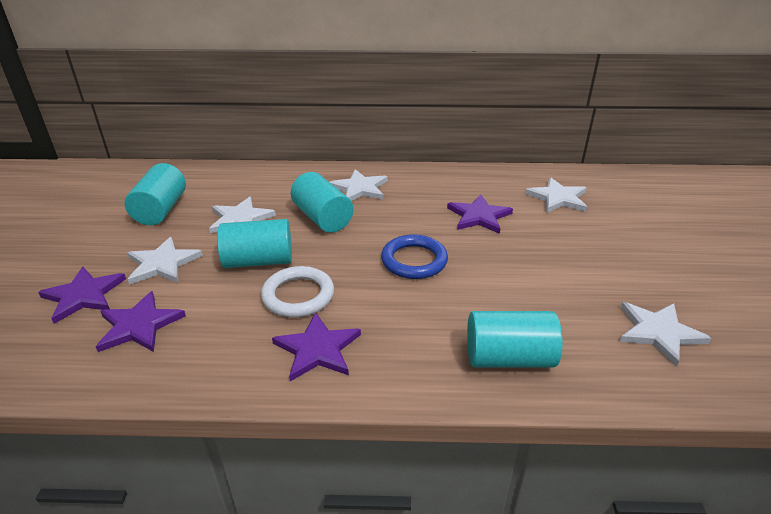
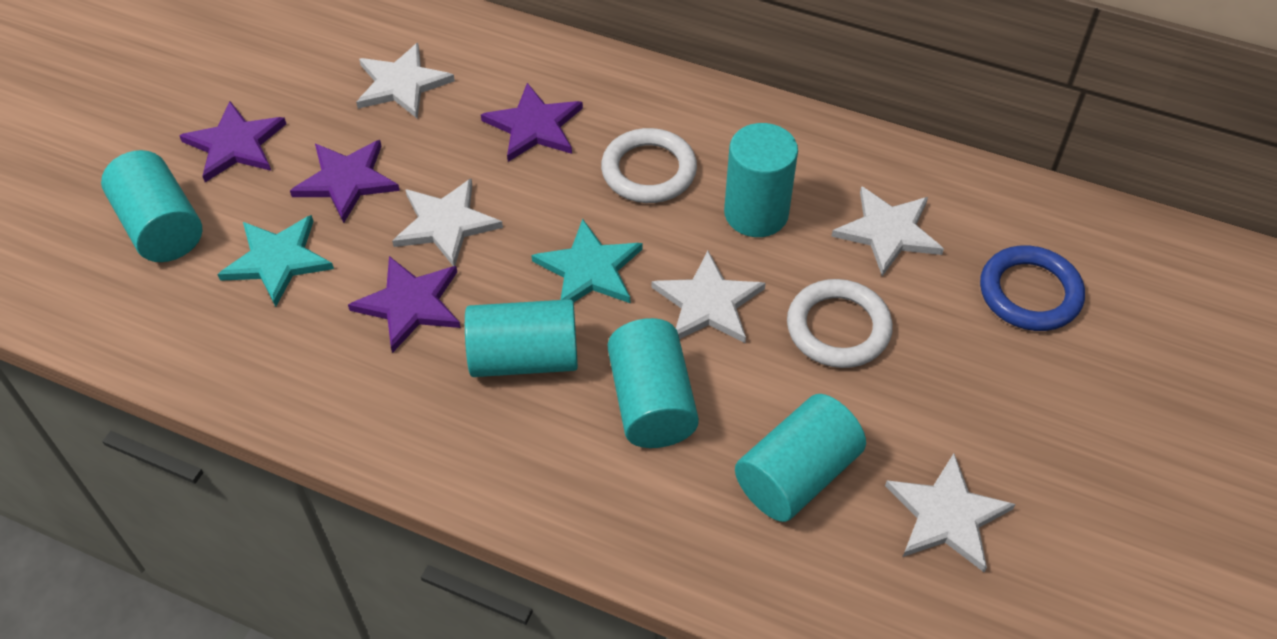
turquoise cylinder: [125,163,186,225] [217,219,292,268] [291,172,353,233] [467,311,563,367] = 4 -> [101,150,202,262] [465,299,578,377] [608,318,699,448] [724,123,798,237] [735,394,866,522] = 5
turquoise star: none = 0 -> [217,215,334,307] [531,219,643,303] = 2
white ring: [261,266,334,317] = 1 -> [601,128,697,203] [787,279,893,368] = 2

